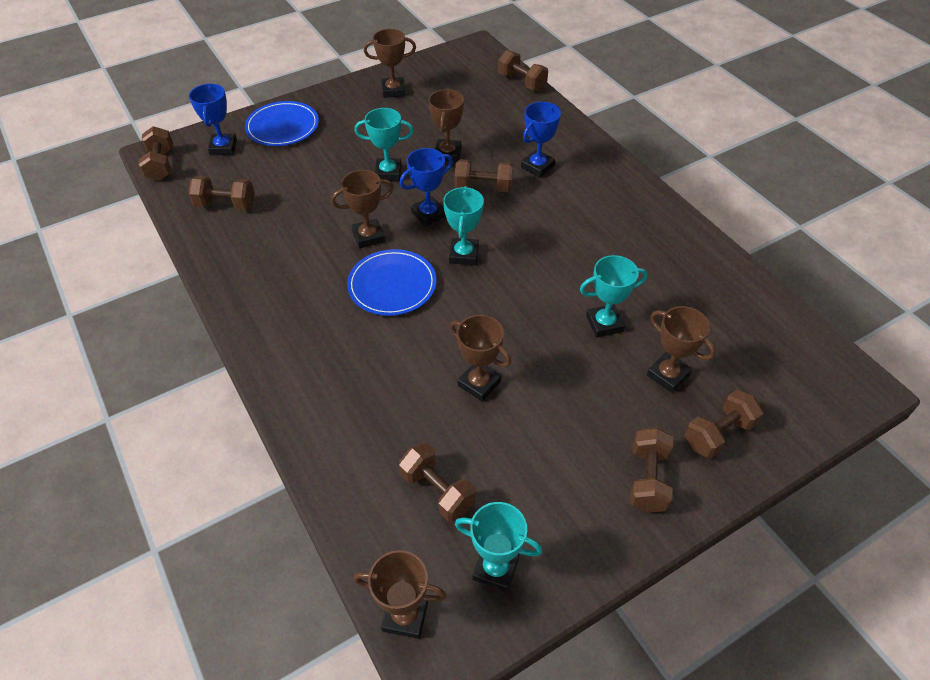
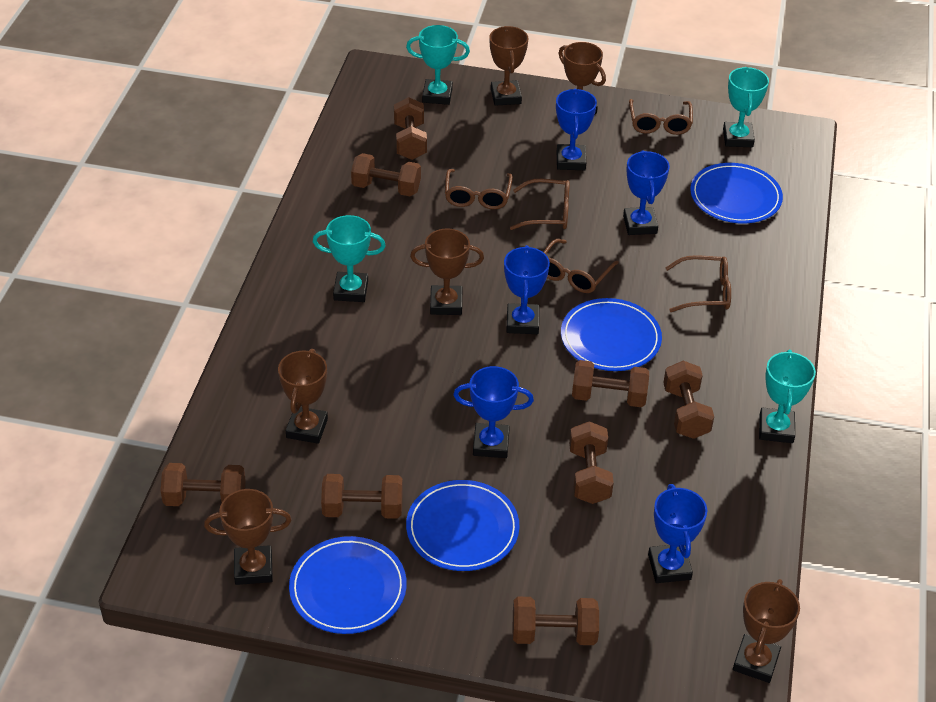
blue plate: [245,101,319,146] [347,249,437,316] = 2 -> [289,536,407,634] [406,480,520,571] [561,298,662,371] [690,163,783,223] = 4
blue trophy: [189,84,237,155] [400,148,453,226] [521,102,561,177] = 3 -> [453,366,534,458] [504,245,550,334] [556,89,597,170] [623,150,670,235] [648,484,707,583] = 5
brown dumbbell: [139,126,173,181] [188,176,255,210] [399,442,476,522] [455,159,513,192] [498,50,548,91] [630,427,673,513] [685,390,763,458] = 7 -> [160,463,246,506] [321,474,403,519] [351,153,421,196] [394,97,427,160] [513,597,599,645] [569,421,614,504] [572,360,649,407] [663,361,714,439] = 8
brown glasses: none = 0 -> [445,169,513,209] [510,179,570,230] [544,239,619,293] [629,99,693,135] [666,255,731,312] = 5

